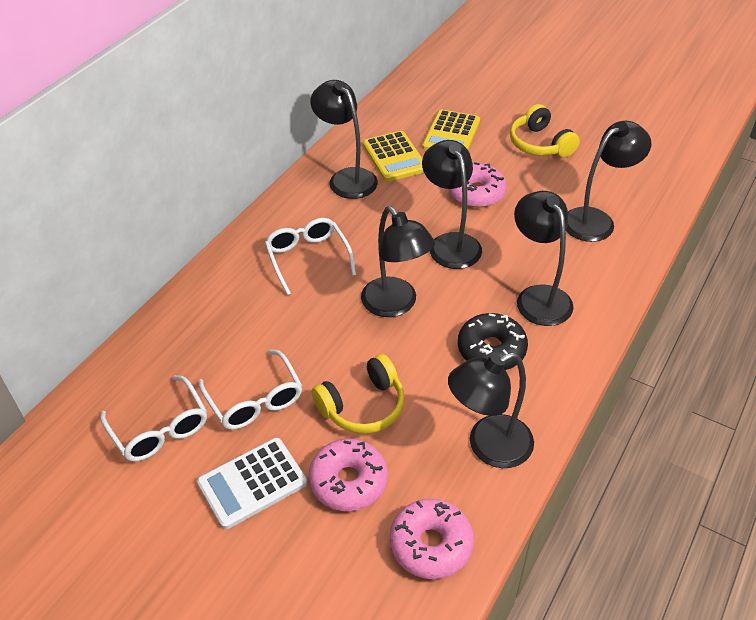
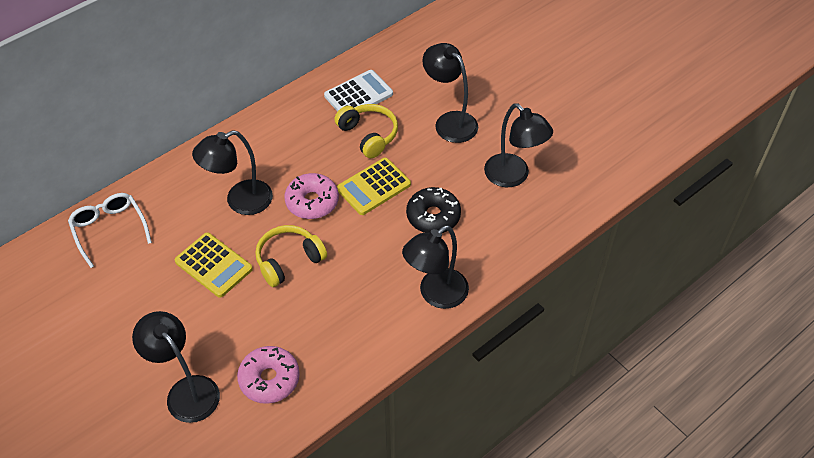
black lamp: [310,80,378,199] [361,206,435,317] [422,140,482,269] [448,352,534,468] [514,191,574,326] [566,121,651,242] = 6 -> [132,311,220,423] [192,130,273,215] [402,225,469,309] [422,43,478,143] [484,103,553,187] = 5
pink donut: [309,439,388,511] [390,498,474,579] [448,162,507,207] = 3 -> [237,346,300,404] [284,173,339,219] = 2
white glasses: [100,375,207,461] [199,349,302,430] [265,218,356,296] = 3 -> [68,193,152,268] = 1

